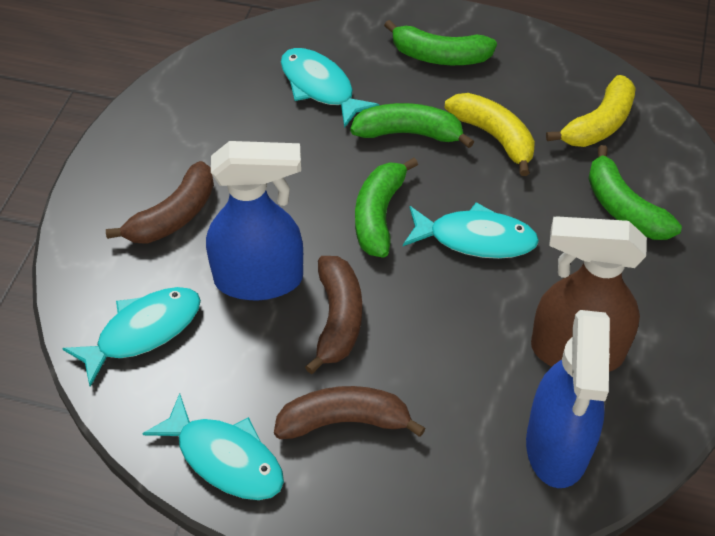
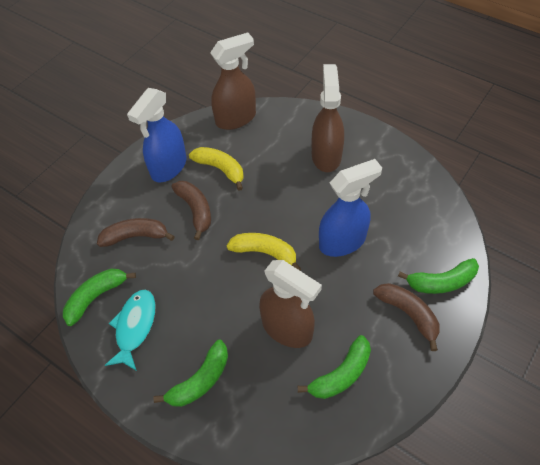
brown spray bottle: [531,216,647,372] = 1 -> [210,33,256,130] [259,260,322,348] [312,64,344,172] = 3
turquoise fish: [62,287,201,387] [142,393,284,500] [281,48,380,128] [403,202,539,259] = 4 -> [105,290,155,371] = 1

